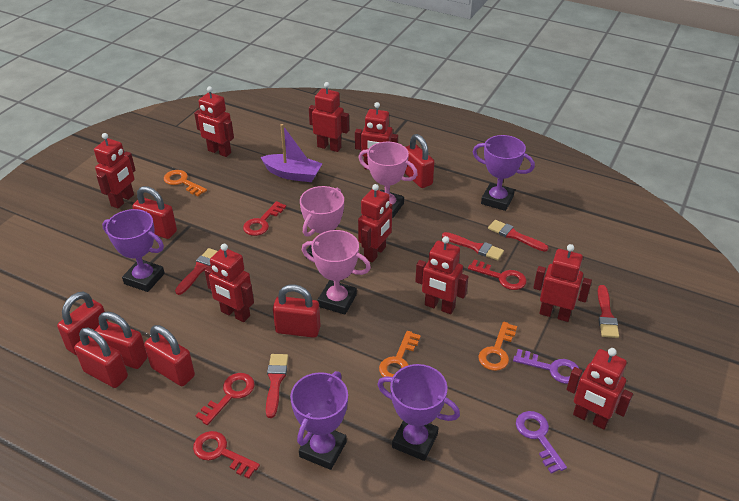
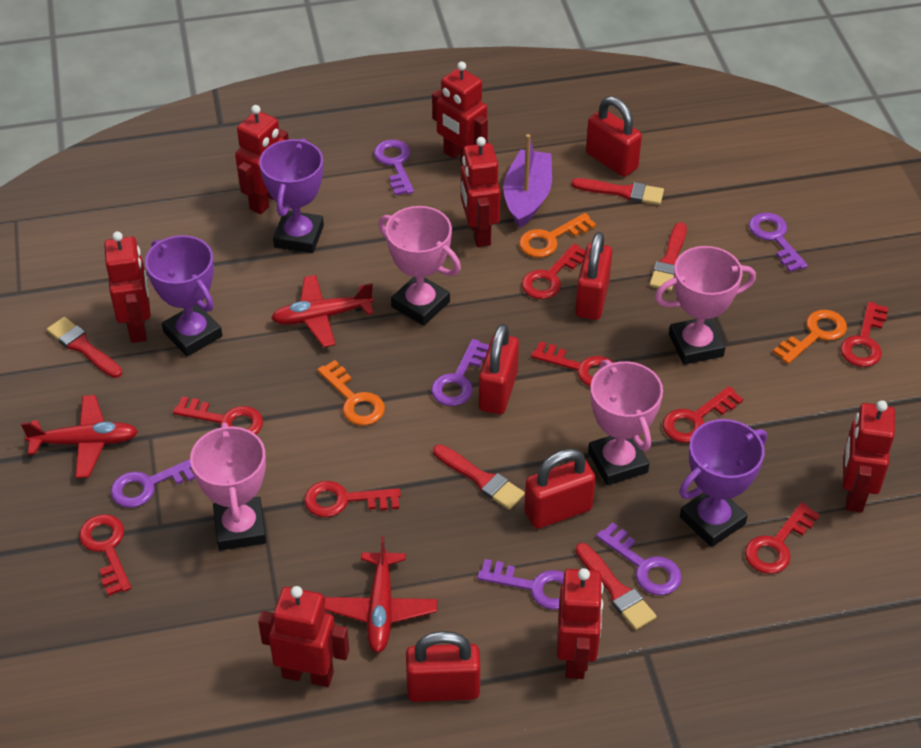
pink trophy: [300,186,344,257] [302,230,371,315] [358,142,418,218] = 3 -> [190,422,267,550] [378,206,461,326] [588,360,663,485] [655,246,756,365] = 4
purple key: [513,349,579,384] [516,411,567,474] = 2 -> [110,459,195,508] [374,140,414,196] [431,339,489,406] [477,559,564,610] [596,522,682,595] [749,213,808,272] = 6
purple trophy: [102,209,165,292] [290,371,348,470] [377,364,460,461] [473,135,535,211] = 4 -> [145,235,222,356] [259,138,324,253] [679,419,767,547] = 3
red key: [193,431,260,479] [195,373,255,425] [243,201,286,236] [468,259,527,290] = 4 -> [79,514,131,596] [173,396,263,434] [304,481,401,517] [521,244,585,299] [531,341,614,387] [663,386,743,443] [745,502,820,574] [840,302,888,367] = 8
red padlock: [57,292,108,355] [74,328,128,388] [95,311,148,369] [132,186,177,239] [144,325,195,386] [273,284,321,338] [405,134,434,188] = 7 -> [406,631,480,702] [479,324,519,414] [524,449,596,529] [575,232,612,320] [586,96,642,177] = 5
red plane: none = 0 -> [21,395,138,478] [271,275,374,347] [324,536,437,653] = 3
red robot: [94,133,135,208] [194,86,234,157] [204,244,254,322] [309,82,349,152] [355,102,398,170] [358,184,392,262] [415,236,469,314] [533,244,592,322] [566,348,633,430] = 9 -> [104,231,151,343] [235,105,289,214] [258,586,349,687] [432,62,488,165] [461,137,501,247] [557,568,604,679] [843,400,895,513] = 7

